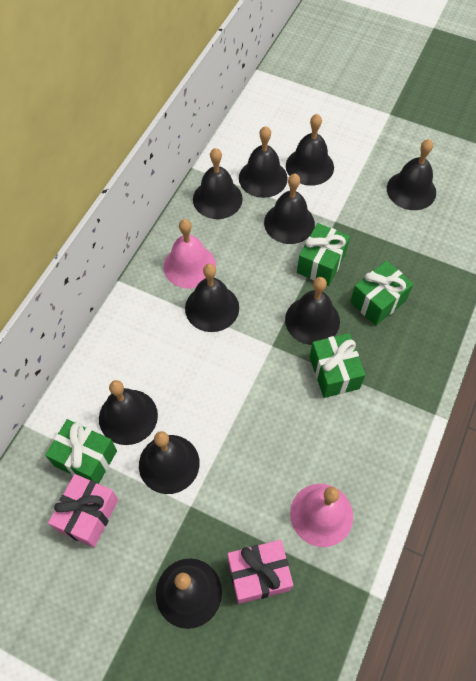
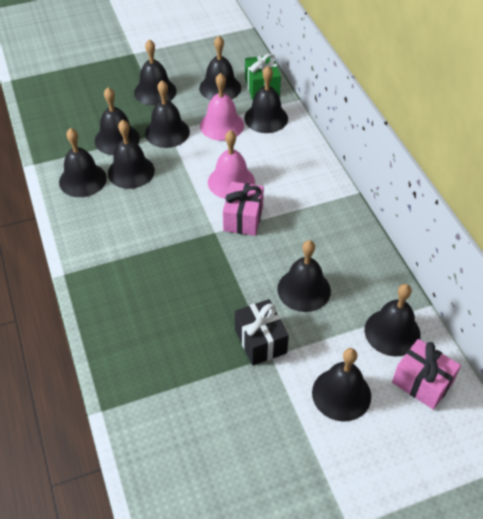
black gift: none = 0 -> [235,299,289,366] = 1
green gift: [45,419,117,484] [297,223,350,286] [309,333,366,398] [350,261,414,326] = 4 -> [245,54,281,100] = 1

